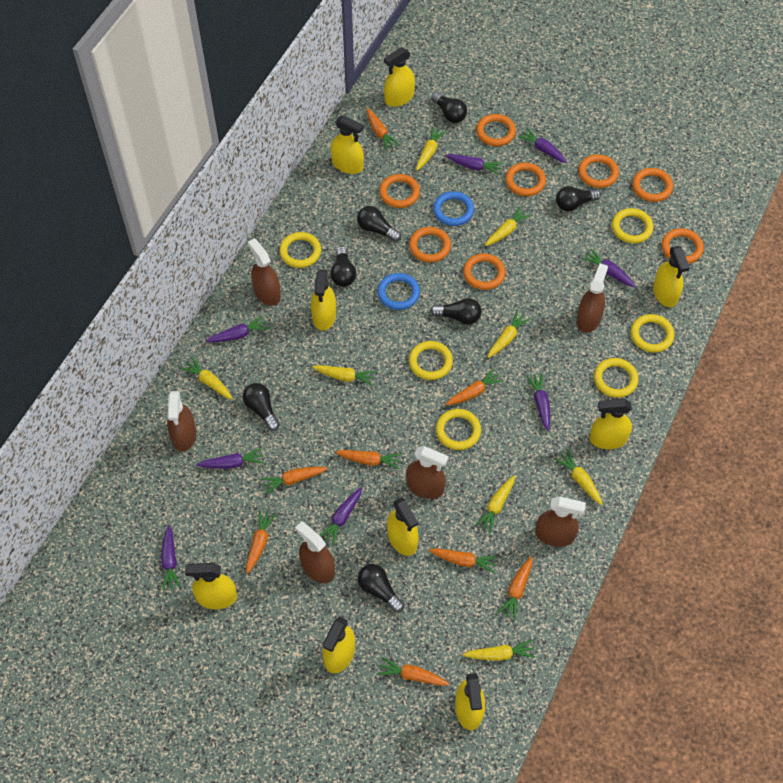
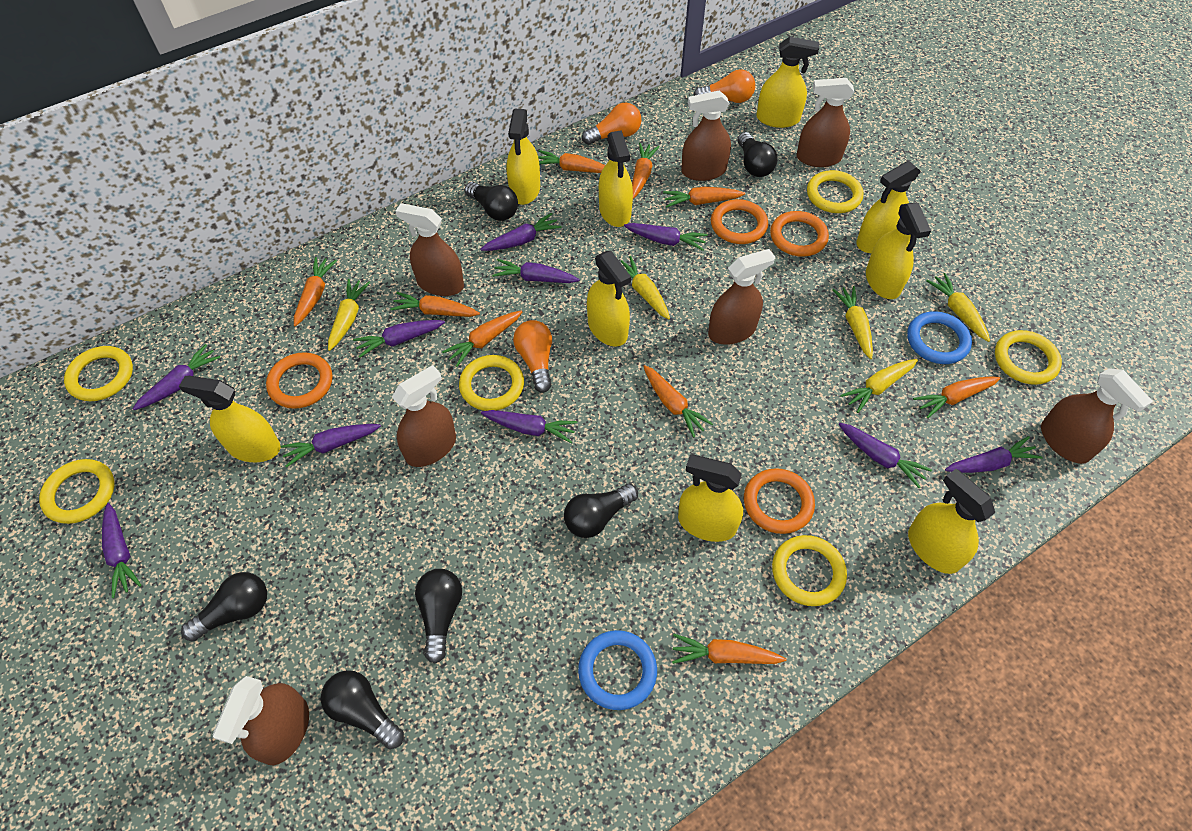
black light bulb: [243,383,280,431] [330,246,356,287] [357,206,401,242] [358,564,404,612] [430,298,482,324] [432,92,467,123] [556,186,601,211] = 7 -> [181,572,267,641] [321,670,404,749] [415,569,462,664] [465,182,518,221] [564,484,638,538] [738,132,778,177] = 6
brown spray bottle: [167,391,196,452] [248,238,281,306] [295,521,335,583] [406,446,448,499] [535,497,586,547] [577,263,608,333] = 6 -> [213,676,309,765] [392,365,456,467] [396,203,464,296] [681,90,731,181] [708,249,775,345] [796,78,854,167] [1041,368,1153,464] = 7
orange carrot: [246,510,277,574] [261,467,328,494] [335,450,402,469] [367,108,400,151] [377,657,450,686] [429,548,498,573] [445,369,504,406] [498,556,533,621] = 8 -> [294,257,337,326] [390,292,480,317] [442,311,522,367] [538,150,605,173] [632,143,660,199] [643,365,713,438] [663,187,745,208] [672,634,787,664] [913,376,1001,418] = 9
orange light bulb: none = 0 -> [513,320,552,393] [582,103,641,145] [693,69,755,103] = 3
orange ring: [379,174,420,208] [409,227,451,262] [463,253,506,290] [476,114,516,146] [505,162,546,196] [578,154,619,188] [632,168,673,202] [662,228,704,264] = 8 -> [266,352,332,409] [711,199,768,244] [744,468,815,534] [770,211,829,257] = 4
purple carrot: [161,525,181,591] [197,448,264,469] [206,316,268,342] [319,488,362,546] [445,154,503,175] [518,128,567,163] [526,373,550,431] [581,248,636,287] = 8 -> [102,503,142,598] [133,344,221,410] [280,424,381,468] [353,320,445,358] [481,213,562,251] [481,410,577,443] [492,259,580,283] [624,223,708,251] [838,423,932,488] [945,436,1043,473] = 10
yellow carrot: [180,357,233,400] [312,365,376,386] [416,127,446,171] [462,640,535,661] [475,476,515,533] [485,207,532,246] [488,310,531,358] [554,450,603,505] = 8 -> [328,279,370,351] [621,256,670,320] [832,286,873,359] [840,359,918,413] [926,273,990,342] = 5

